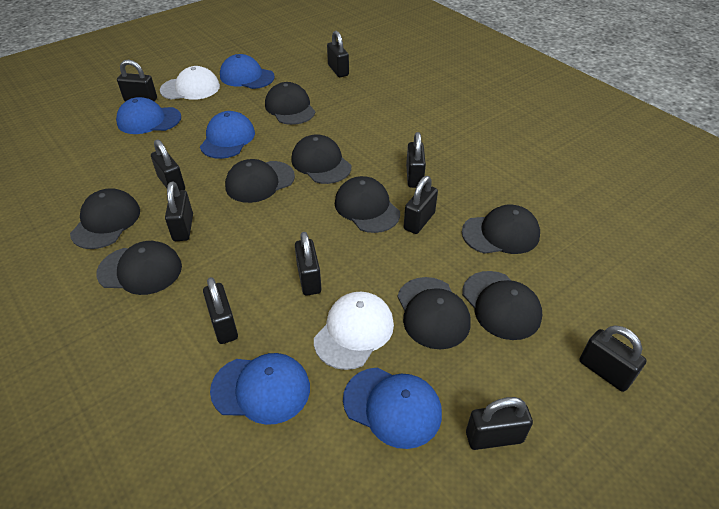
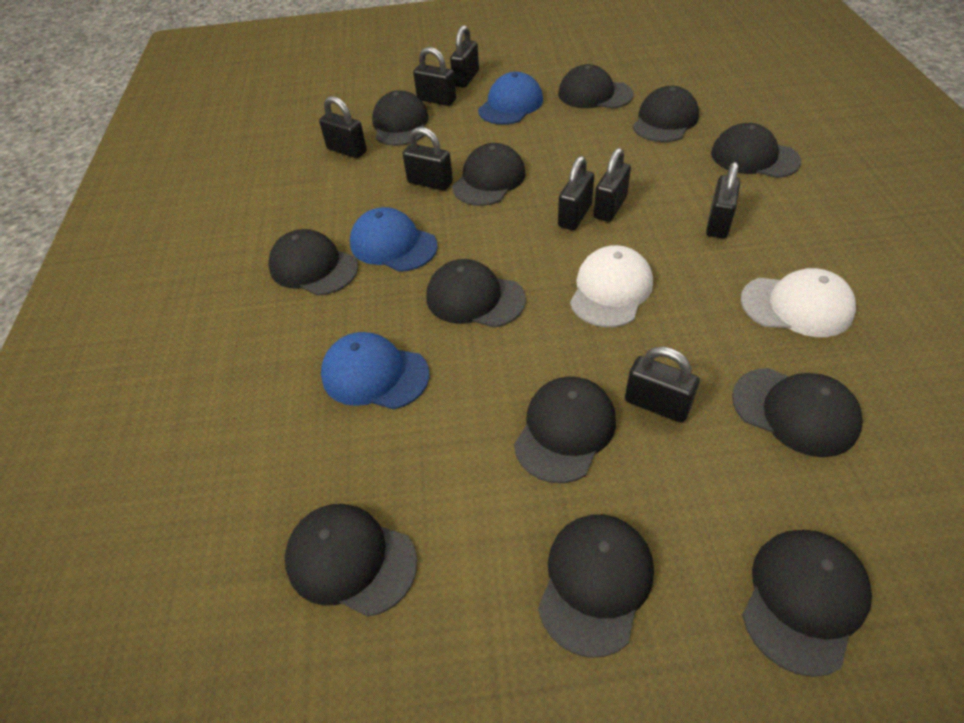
black cap: [70,188,140,249] [96,241,182,295] [225,159,295,203] [265,82,316,125] [291,134,351,184] [335,176,400,233] [397,277,471,350] [462,205,540,254] [462,271,542,340] = 9 -> [268,229,358,295] [285,504,417,617] [372,90,429,146] [426,259,526,328] [452,143,526,206] [514,377,616,483] [538,514,654,657] [558,64,634,109] [633,86,699,142] [711,123,801,178] [732,368,863,457] [742,530,872,677] = 12
black padlock: [117,59,157,102] [151,139,185,190] [165,182,193,241] [203,277,238,344] [295,232,322,296] [327,31,349,77] [404,176,438,234] [406,132,426,188] [466,397,533,450] [579,325,647,392] = 10 -> [319,96,367,158] [403,127,453,191] [413,47,456,106] [450,25,479,87] [558,156,594,230] [593,148,631,222] [625,346,700,423] [706,162,740,238] = 8
blue cap: [116,97,181,134] [200,111,255,159] [210,353,310,425] [220,54,275,89] [343,367,442,449] = 5 -> [321,332,430,409] [350,207,438,272] [478,72,543,125] = 3

